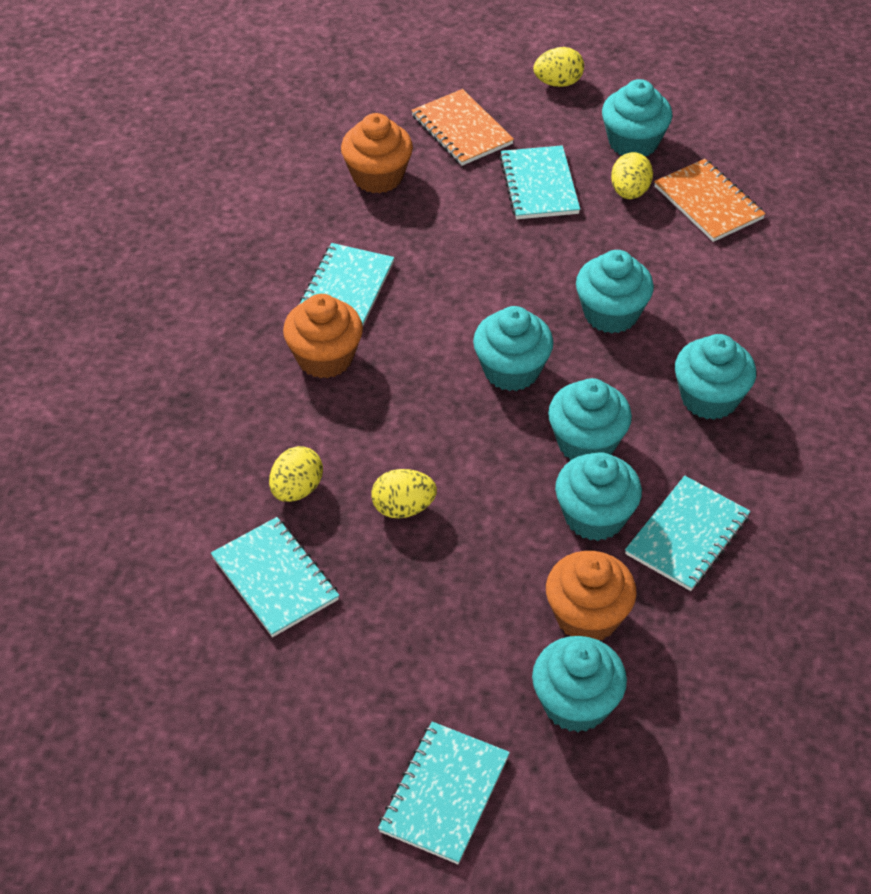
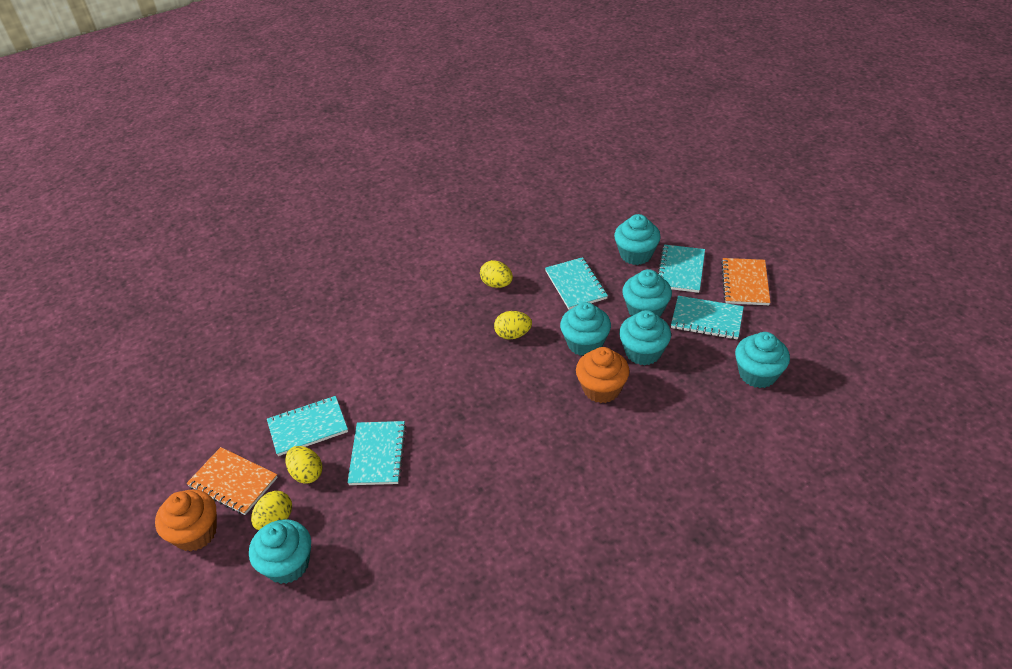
orange cupcake: [283,294,363,378] [341,113,413,194] [546,551,637,640] = 3 -> [155,489,217,552] [576,347,630,403] = 2
turquoise cupcake: [473,306,553,391] [532,636,627,732] [548,378,632,461] [555,452,642,541] [576,250,654,333] [602,79,673,156] [675,334,756,420] = 7 -> [249,519,311,584] [560,302,611,356] [614,214,661,265] [619,310,671,365] [622,269,672,317] [735,332,790,388] = 6

